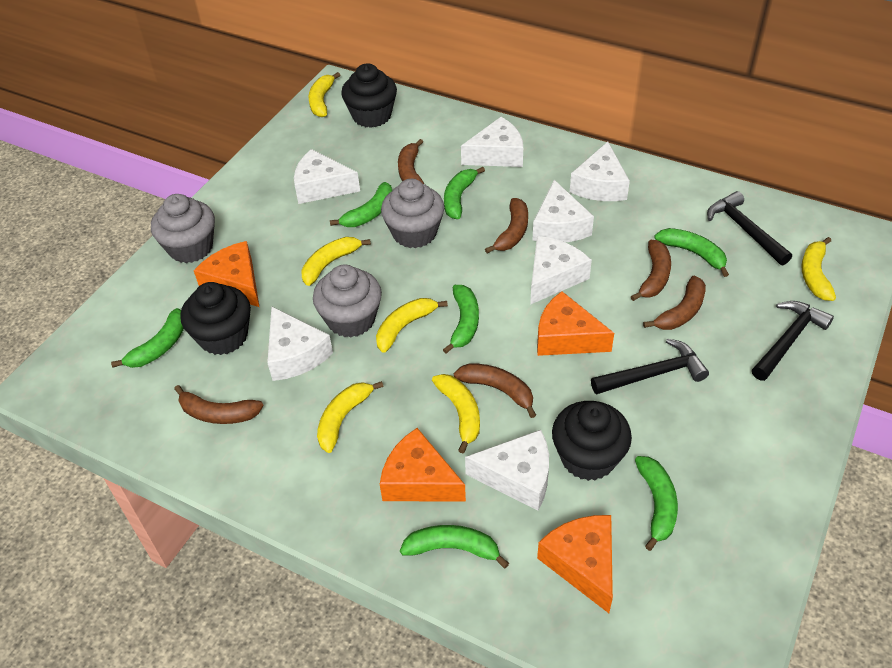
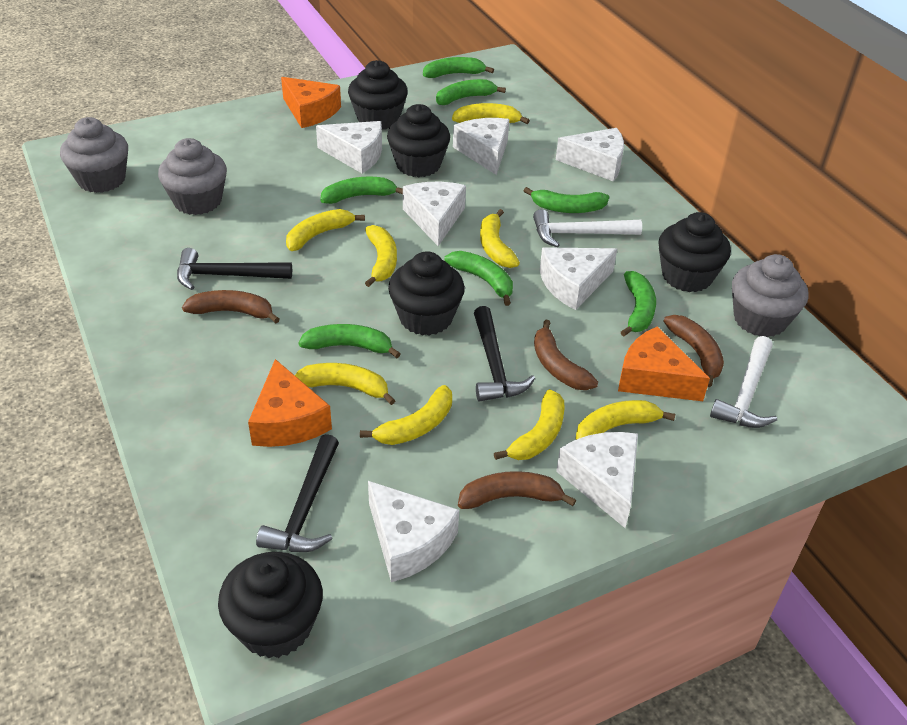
black cupcake: [180,282,251,355] [341,63,397,128] [552,401,632,481] = 3 -> [218,552,323,658] [348,60,408,130] [387,104,450,177] [388,251,465,336] [658,212,731,292] = 5
brown banana: [174,385,264,424] [398,139,424,184] [454,363,536,418] [485,198,528,253] [631,240,671,301] [643,275,706,330] = 6 -> [182,290,280,323] [458,471,576,509] [534,320,598,390] [663,315,724,387] = 4
orange cheese: [194,241,259,307] [380,428,466,502] [537,291,614,356] [537,515,613,613] = 4 -> [248,359,332,447] [281,77,341,128] [618,326,710,401] = 3
white hammer: none = 0 -> [533,209,642,247] [710,336,777,428] = 2
yellow banana: [301,237,371,286] [309,72,340,117] [317,381,384,453] [376,298,448,353] [432,374,480,453] [801,237,836,301] = 6 -> [286,209,365,251] [295,363,396,405] [360,385,452,445] [365,225,397,287] [452,103,530,124] [480,209,520,268] [494,389,565,460] [575,400,675,440] = 8

